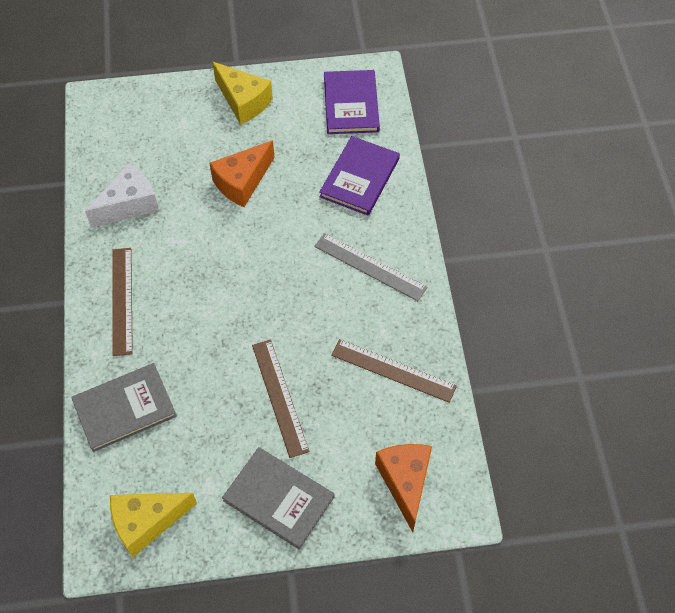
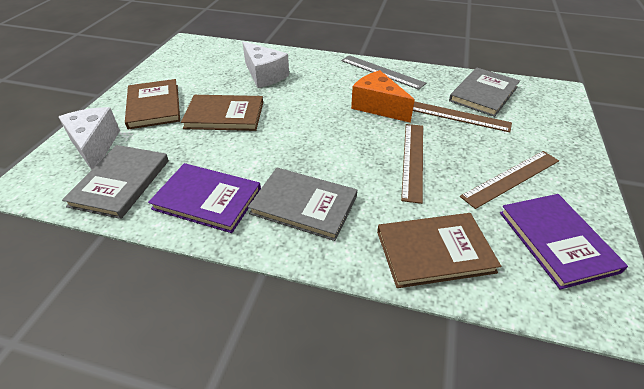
brown book: none = 0 -> [125,79,180,129] [181,95,263,131] [377,213,501,288] = 3
grey book: [71,363,177,452] [222,447,334,550] = 2 -> [62,145,169,219] [248,168,357,241] [449,68,520,117] = 3
orange cheese: [209,140,275,207] [375,444,432,532] = 2 -> [351,70,415,123] = 1
white cheese: [85,163,159,228] = 1 -> [59,107,120,170] [242,41,289,88] = 2
yellow cheese: [110,493,197,557] [212,62,273,125] = 2 -> none = 0

